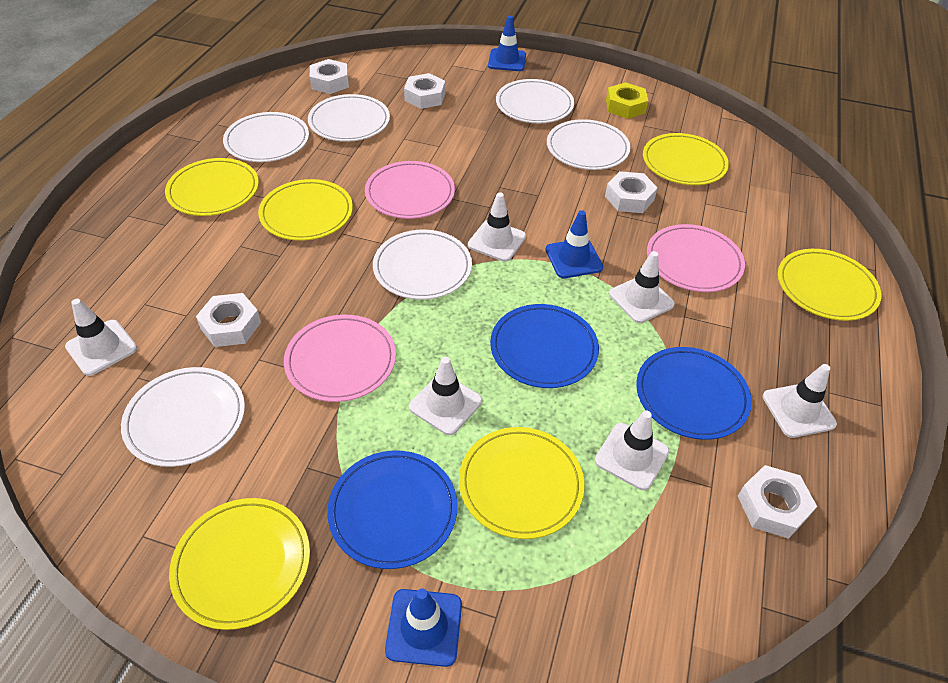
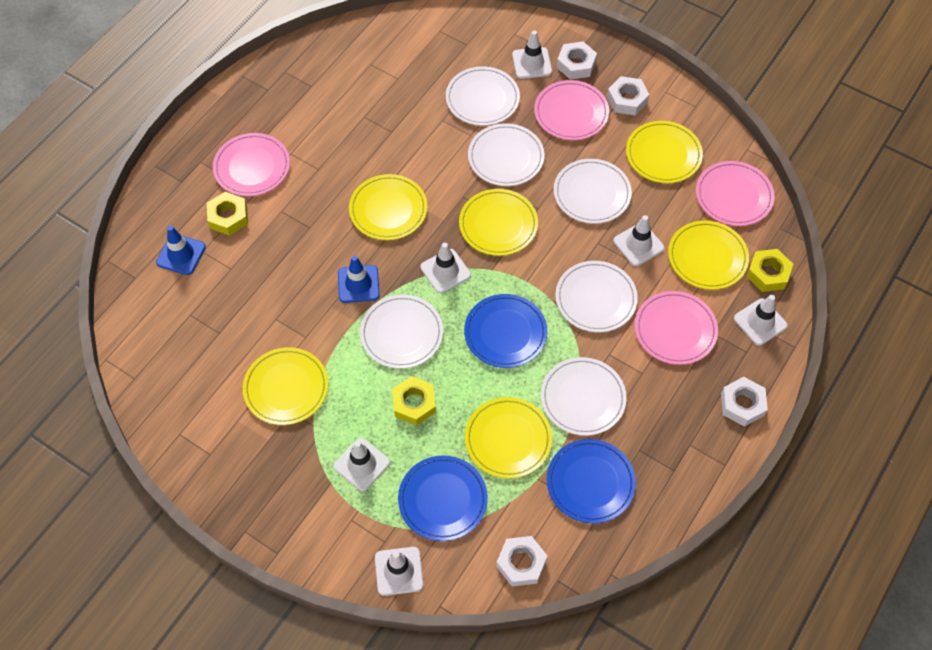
blue traffic cone: [385,588,462,667] [488,16,526,71] [545,210,603,278] = 3 -> [156,226,206,275] [338,256,380,303] = 2
pink plate: [284,315,396,402] [365,161,455,219] [647,224,745,292] = 3 -> [213,133,290,196] [534,80,609,140] [635,291,718,365] [696,161,774,226] = 4
white nut: [196,293,261,347] [310,59,349,94] [404,73,445,109] [605,171,657,213] [738,465,817,539] = 5 -> [496,536,547,587] [557,41,597,80] [607,76,649,115] [721,377,768,427] = 4
yellow nut: [606,82,648,119] = 1 -> [207,192,248,236] [392,376,436,426] [747,249,793,292] = 3

